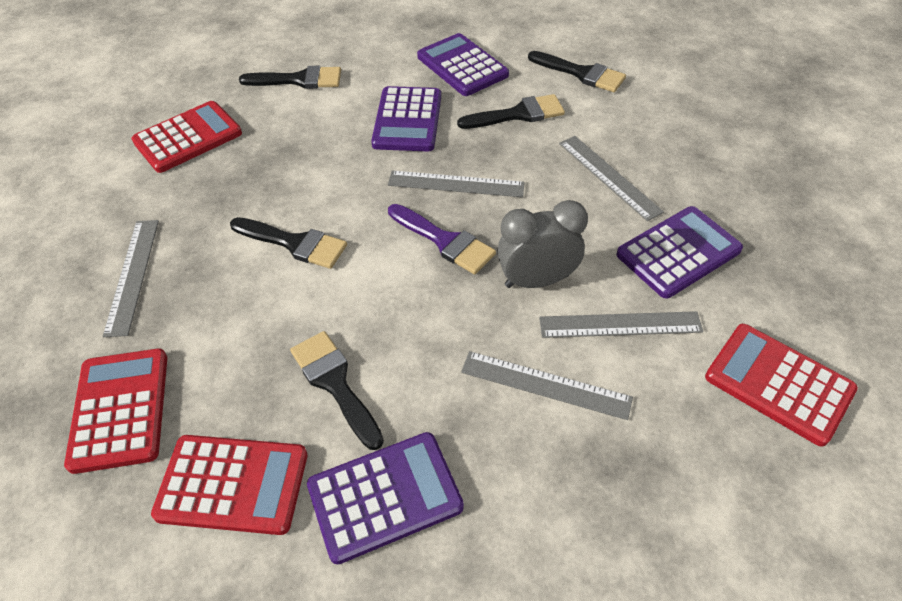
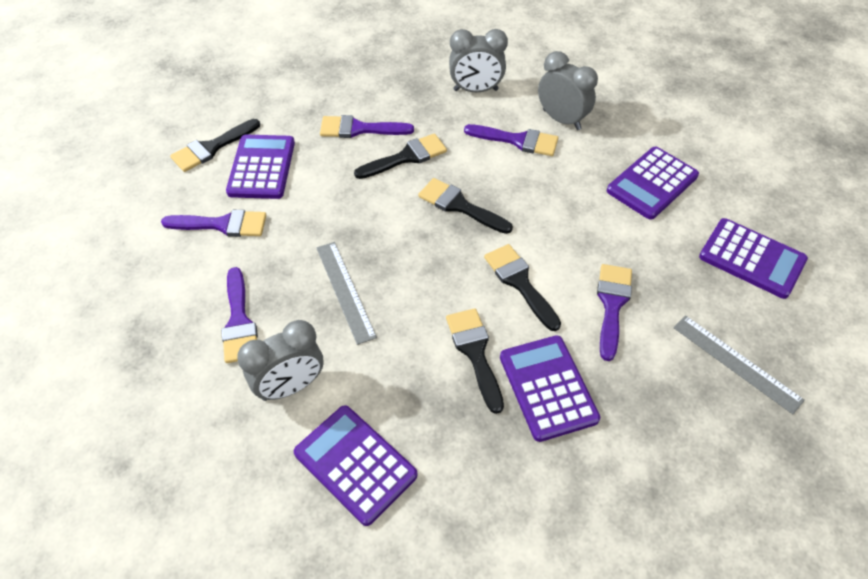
grey clock: [497,200,588,288] = 1 -> [237,320,324,401] [449,29,508,92] [538,51,598,130] = 3
grey ruler: [103,220,159,337] [388,171,525,197] [461,351,633,420] [539,311,703,338] [559,136,664,221] = 5 -> [316,242,377,345] [673,315,805,414] = 2
purple brush: [388,204,496,274] = 1 -> [161,210,266,237] [221,267,258,363] [320,115,414,138] [464,124,558,156] [597,264,632,361] = 5
purple calculator: [307,432,464,564] [371,86,441,151] [417,33,509,96] [616,206,743,299] = 4 -> [226,135,295,199] [294,405,417,526] [500,335,600,442] [607,147,699,220] [699,218,808,299] = 5
red calculator: [64,348,167,474] [131,101,242,173] [151,435,308,535] [705,324,858,447] = 4 -> none = 0

